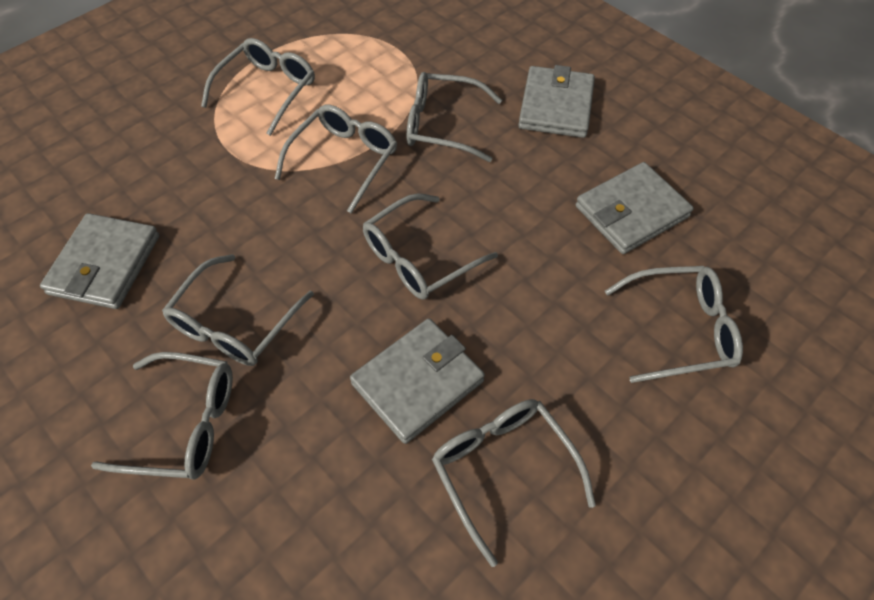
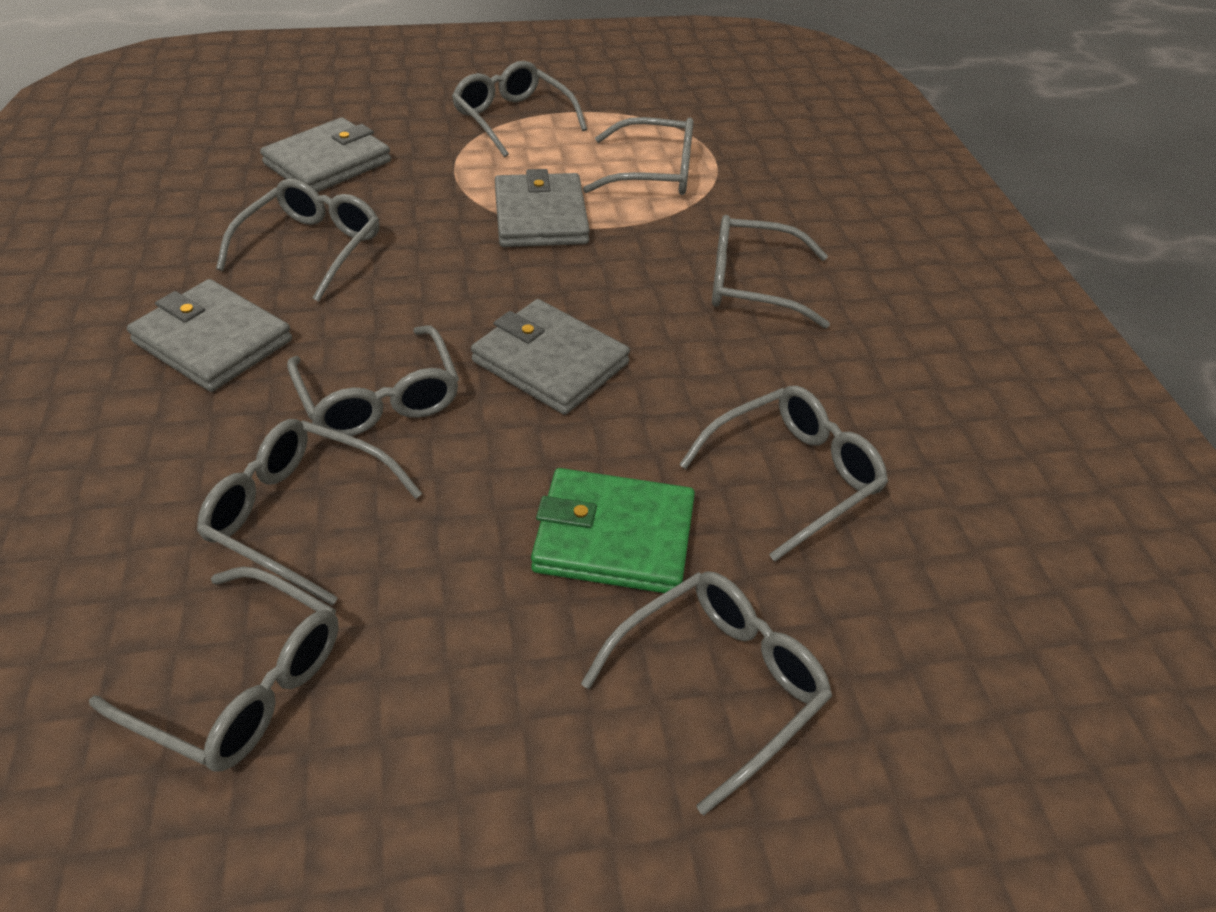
green wallet: none = 0 -> [531,468,695,593] = 1
grey glasses: [91,352,233,480] [162,254,314,366] [201,38,315,136] [275,105,397,214] [363,193,498,300] [407,72,502,162] [432,399,596,567] [605,266,743,383] = 8 -> [89,567,339,772] [197,419,422,606] [216,179,379,302] [287,325,459,436] [452,61,587,157] [581,571,832,815] [583,117,694,195] [679,385,888,562] [712,215,830,329] = 9

